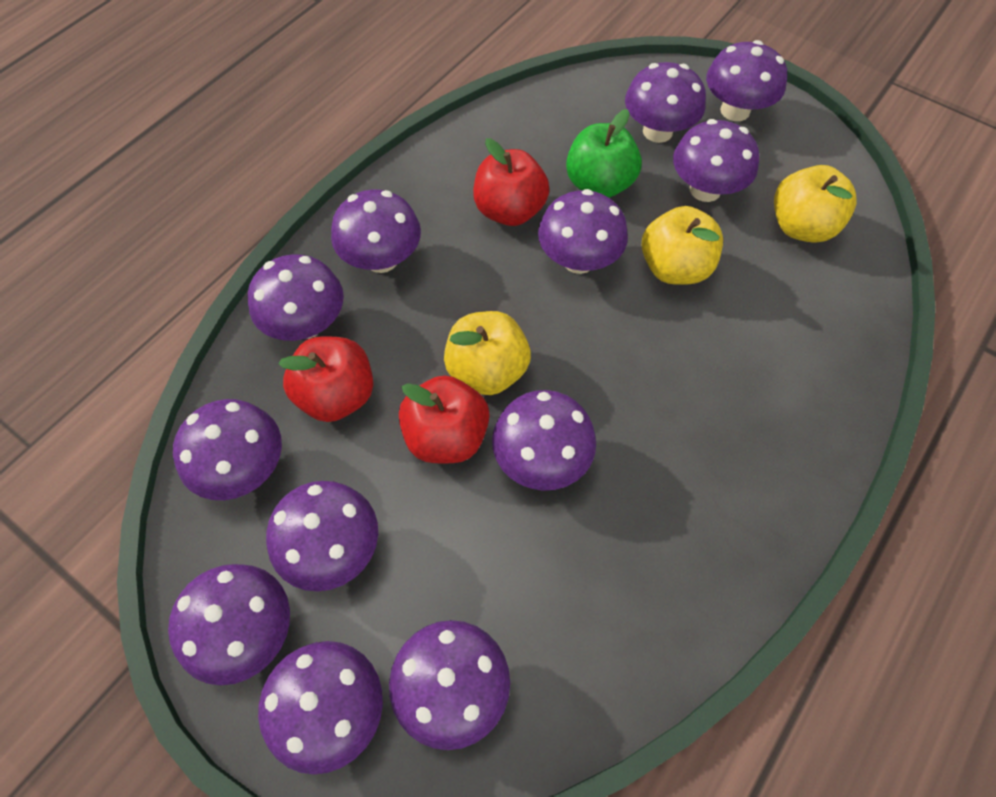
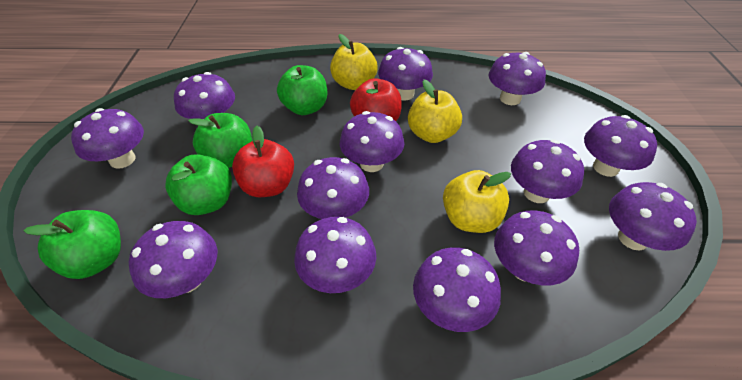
green apple: [566,109,642,198] = 1 -> [23,210,121,279] [165,154,232,215] [188,113,252,168] [277,65,327,115] = 4
purple mushroom: [168,564,290,685] [173,399,282,500] [248,255,344,341] [258,641,383,774] [266,481,378,591] [331,190,421,273] [389,620,510,750] [492,390,596,491] [538,189,628,274] [625,62,706,143] [673,119,759,202] [706,40,787,121] = 12 -> [71,108,144,169] [129,221,217,298] [174,72,235,119] [294,217,376,293] [297,157,369,219] [340,111,404,172] [378,47,433,101] [413,247,501,332] [489,52,546,105] [494,211,579,285] [511,139,584,203] [584,115,657,177] [609,182,697,251] = 13
red apple: [278,337,373,422] [399,375,490,463] [473,138,550,226] = 3 -> [232,126,294,197] [350,78,402,121] = 2

